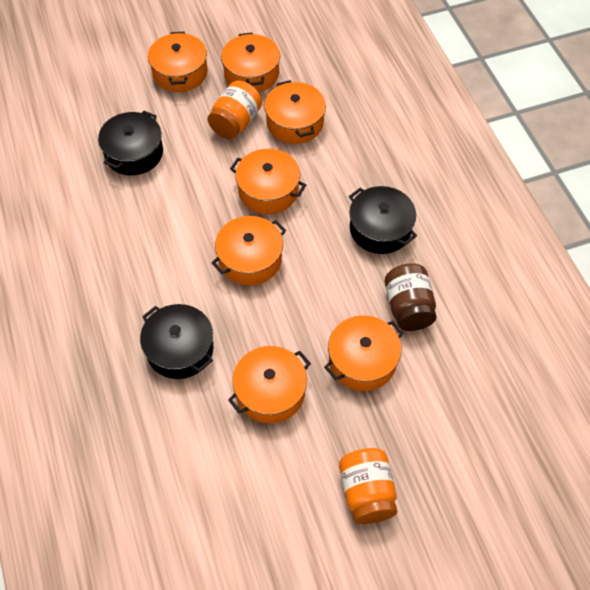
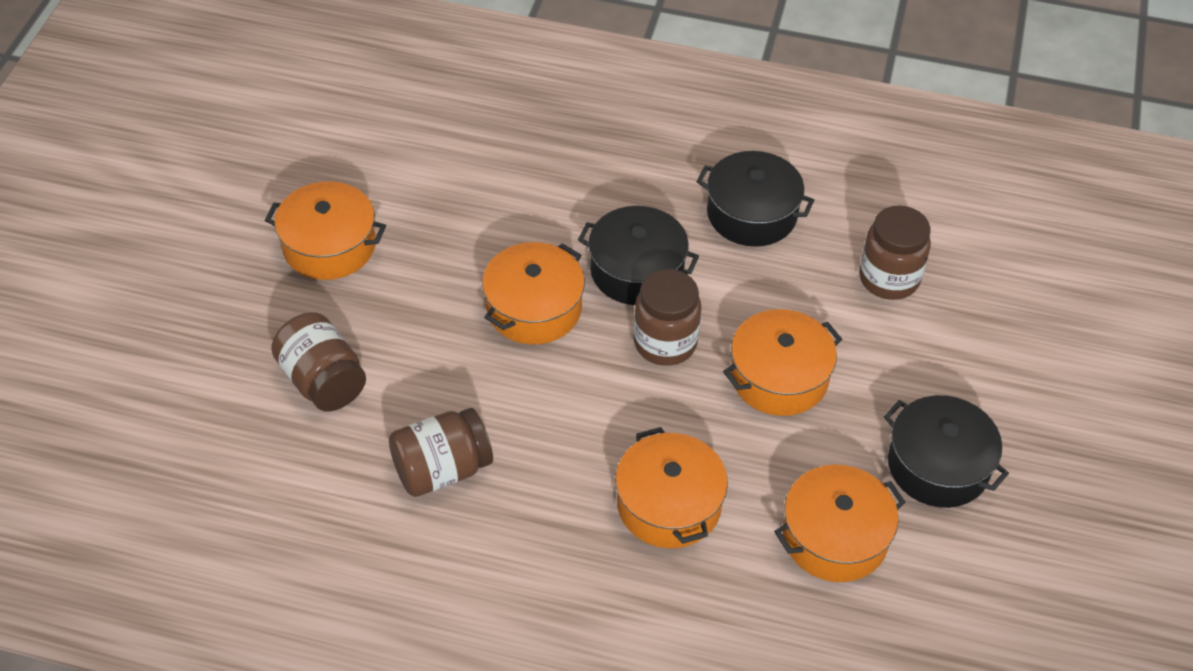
brown jar: [385,263,437,331] = 1 -> [271,312,366,412] [389,408,493,497] [634,269,701,366] [859,205,931,300] = 4
orange jar: [208,81,262,139] [339,448,397,524] = 2 -> none = 0
orange pot: [148,32,208,92] [212,216,286,285] [221,32,280,92] [228,346,311,423] [230,149,306,214] [264,80,326,144] [324,315,404,391] = 7 -> [265,182,386,280] [482,242,585,344] [615,427,728,548] [723,309,842,416] [774,465,906,582] = 5

